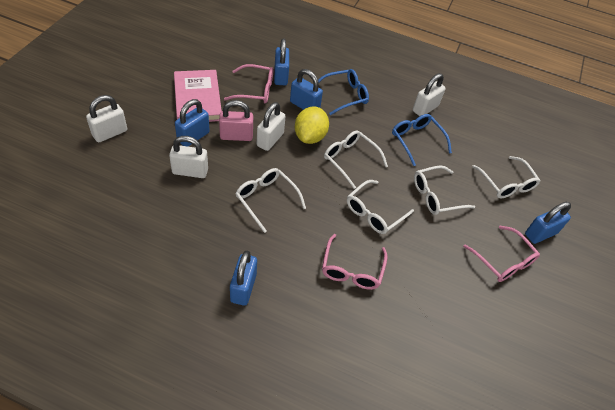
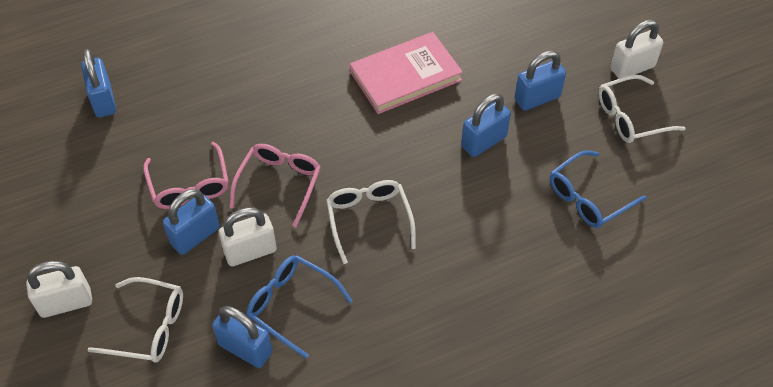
pink glasses: [224,64,273,103] [322,234,388,290] [463,226,540,282] = 3 -> [143,142,229,209] [229,144,321,228] = 2
pink padlock: [219,100,253,141] = 1 -> none = 0
white glasses: [236,168,306,233] [324,131,388,189] [347,180,414,234] [414,165,475,215] [472,156,541,198] = 5 -> [88,277,183,363] [326,180,416,264] [598,75,686,143] = 3
white padlock: [86,95,127,142] [169,136,208,178] [257,102,286,151] [413,73,446,116] = 4 -> [26,261,92,318] [219,207,277,266] [611,20,663,79] = 3
yellow lemon: [295,106,329,144] = 1 -> none = 0

